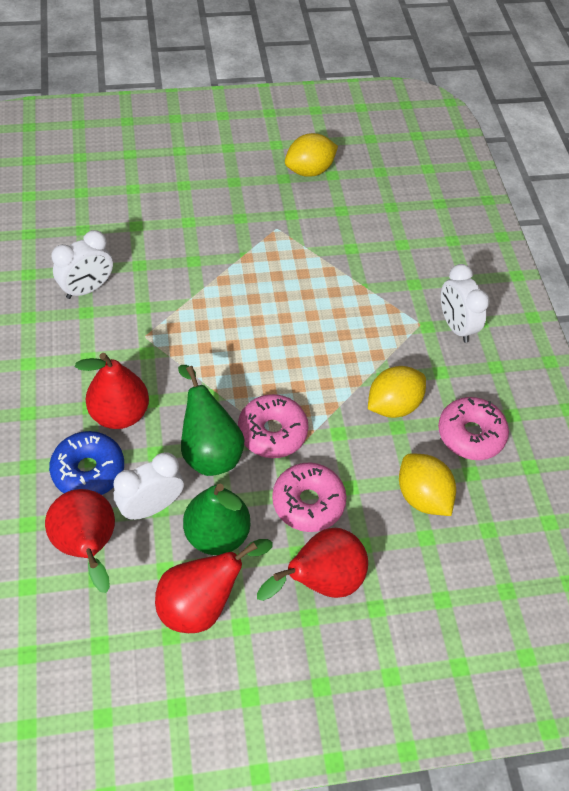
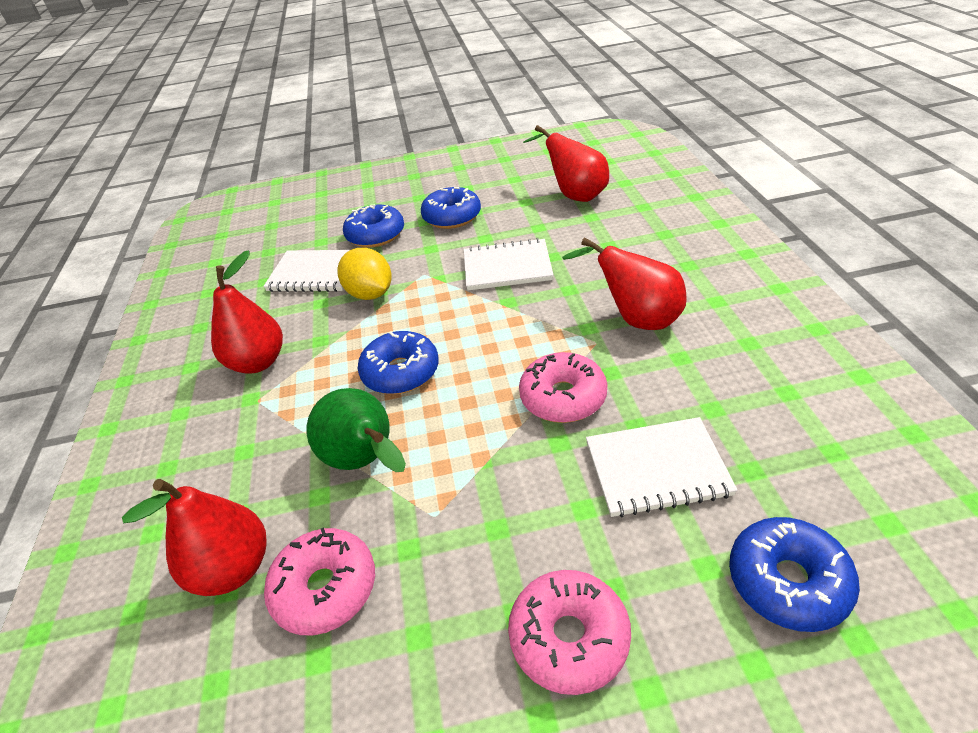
blue donut: [49,431,124,495] = 1 -> [343,204,404,248] [358,331,439,394] [421,187,481,229] [729,517,860,632] = 4
green pear: [178,365,244,476] [183,484,250,555] = 2 -> [307,388,406,472] = 1
white clock: [52,230,113,299] [114,452,184,520] [441,264,490,343] = 3 -> none = 0
white notebook: none = 0 -> [263,250,349,292] [464,238,553,290] [586,417,738,517] = 3
yellow lemon: [285,133,338,177] [368,366,426,418] [399,454,456,516] = 3 -> [337,248,392,300] = 1

